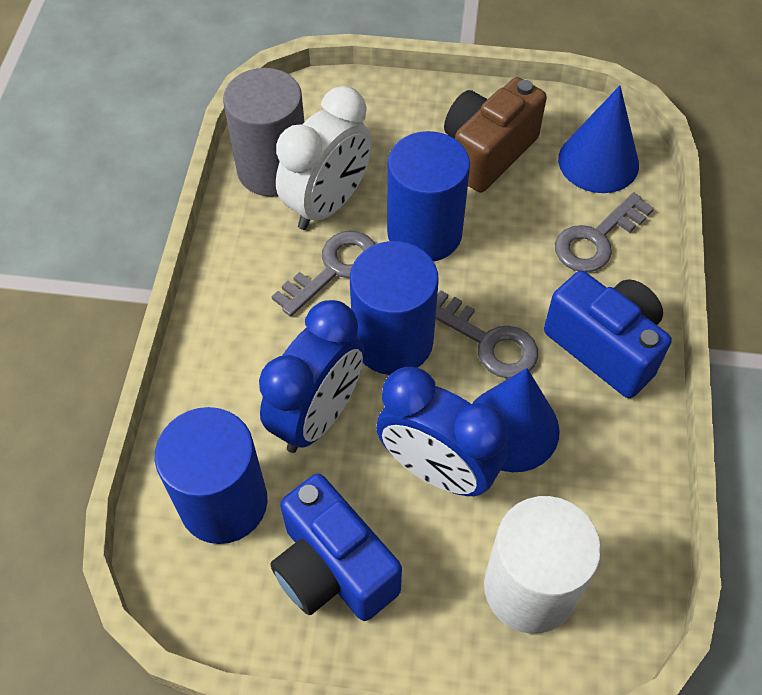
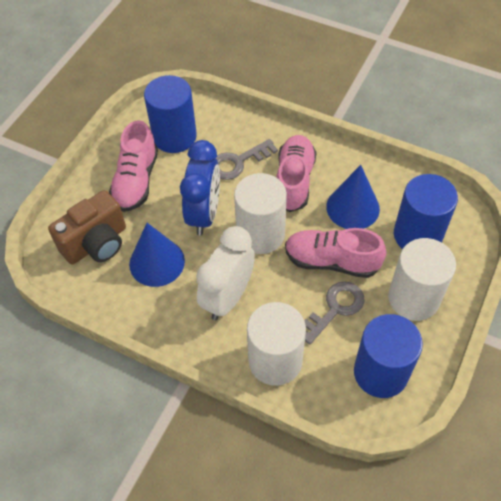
blue camera: [270,474,402,621] [544,271,672,398] = 2 -> none = 0
blue clock: [259,300,364,453] [376,367,508,496] = 2 -> [180,140,220,236] = 1
grey cylinder: [223,68,304,197] = 1 -> none = 0
grey key: [272,231,376,317] [435,290,538,378] [555,192,654,272] = 3 -> [215,139,278,180] [304,281,365,344] = 2
pink shoe: none = 0 -> [109,120,158,212] [276,135,317,212] [285,228,386,278] = 3
white cylinder: [484,496,601,634] = 1 -> [234,173,287,254] [247,302,306,386] [388,238,456,321] = 3

